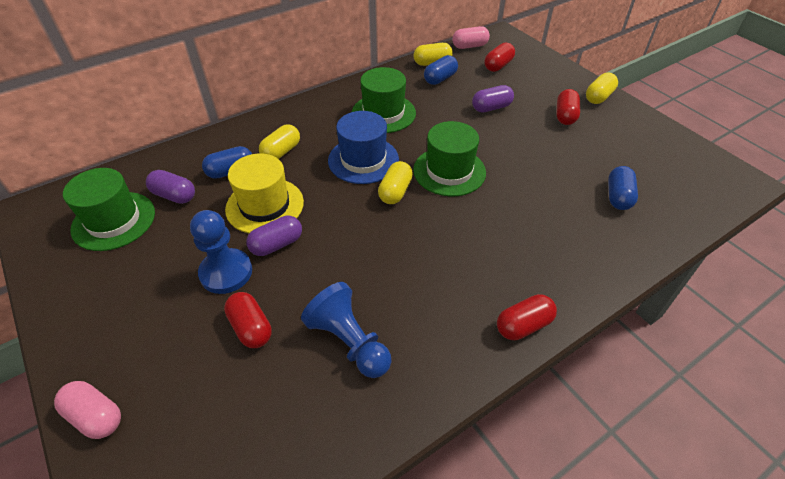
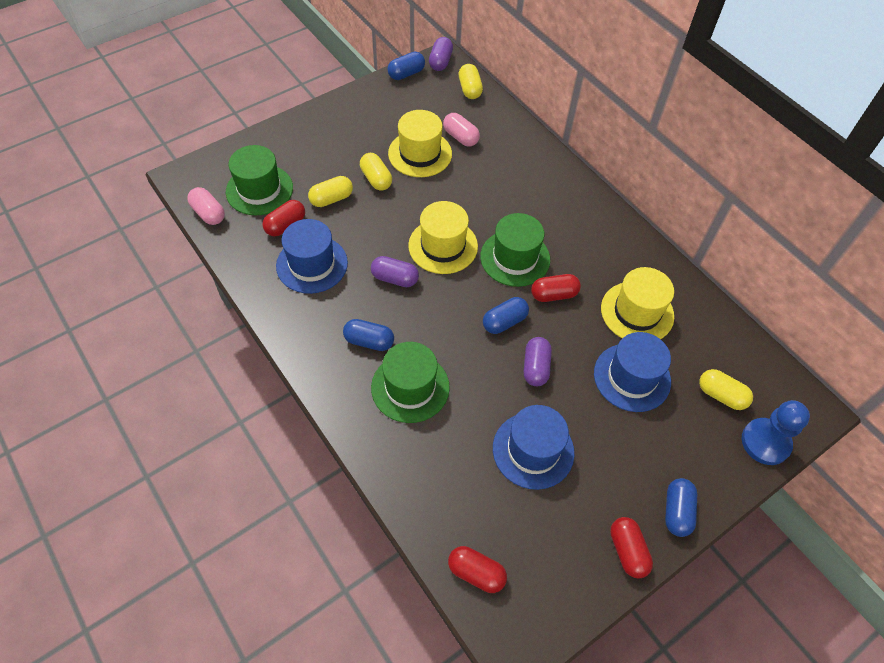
blue capsule: [202,146,252,179] [424,55,458,85] [608,166,638,210] = 3 -> [343,319,394,351] [387,52,425,80] [483,297,529,334] [665,478,697,537] = 4
blue hat: [328,111,399,184] = 1 -> [276,219,348,294] [493,405,574,490] [594,332,671,412] = 3
blue pawn: [190,210,252,294] [301,282,392,378] = 2 -> [742,400,810,465] = 1
yellow hat: [225,153,304,233] = 1 -> [388,110,452,177] [408,201,478,274] [601,267,674,339] = 3

